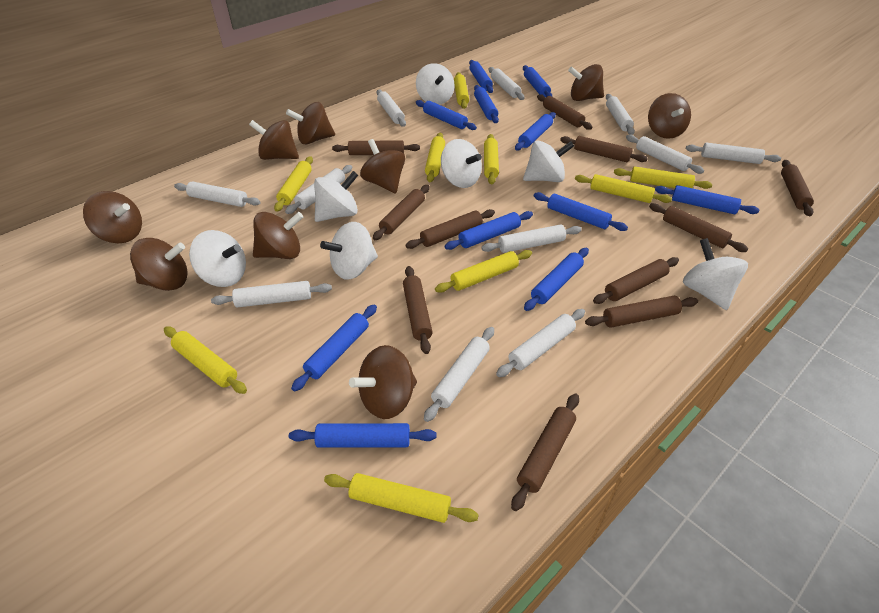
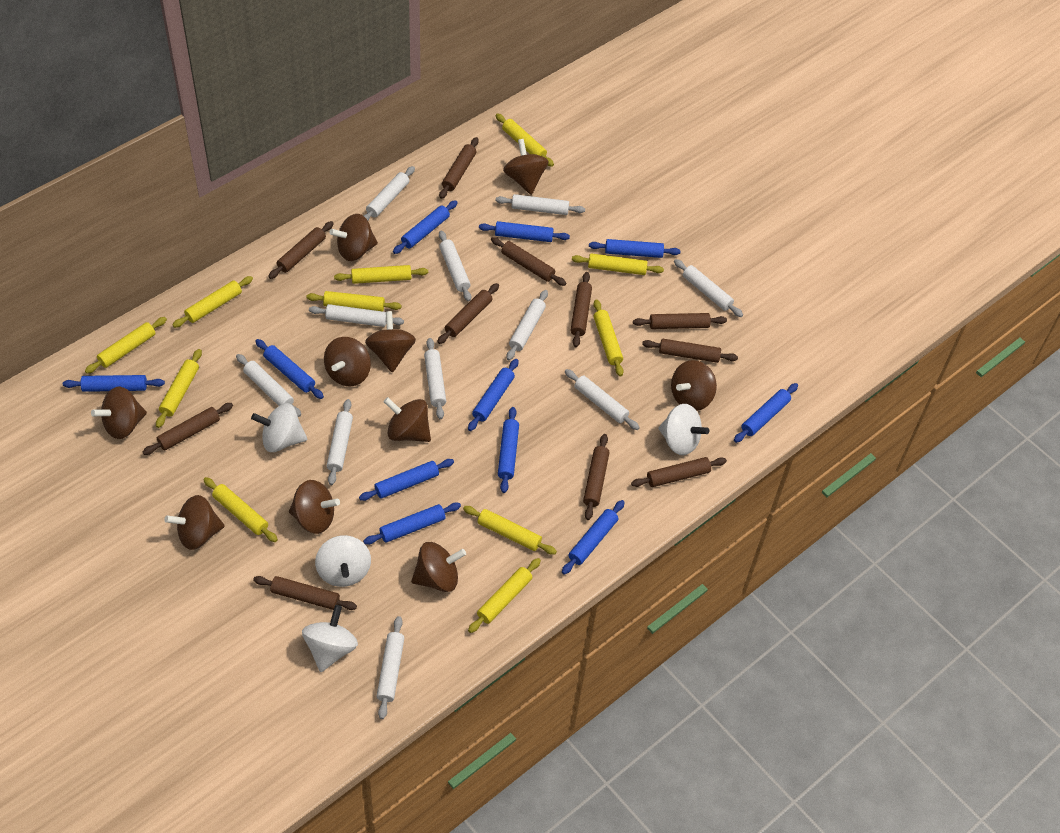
brown spinning top: [83,191,142,243] [130,238,188,291] [249,120,299,160] [253,212,303,259] [286,102,335,144] [349,345,417,419] [360,139,405,194] [568,64,604,101] [648,93,691,139] = 9 -> [91,387,147,439] [164,495,225,550] [289,480,340,534] [324,337,371,386] [329,214,378,261] [365,311,416,373] [383,397,431,442] [411,542,466,592] [503,139,549,195] [671,360,717,411] = 10
white spinning top: [189,230,246,287] [314,171,358,222] [320,222,378,280] [416,63,455,105] [441,139,482,188] [523,141,574,182] [683,238,748,310] = 7 -> [251,403,307,452] [302,605,358,672] [315,535,371,587] [658,404,709,455] = 4
yellow rolling pin: [164,326,247,394] [274,156,313,212] [324,473,479,523] [425,133,445,182] [435,250,532,293] [454,72,469,109] [484,134,499,185] [575,174,672,203] [614,167,712,189] = 9 -> [85,317,167,374] [156,349,202,428] [173,276,253,328] [203,477,278,542] [306,291,402,312] [334,265,428,284] [463,506,557,555] [468,558,541,633] [496,113,554,167] [572,253,664,275] [593,299,623,376] = 11

